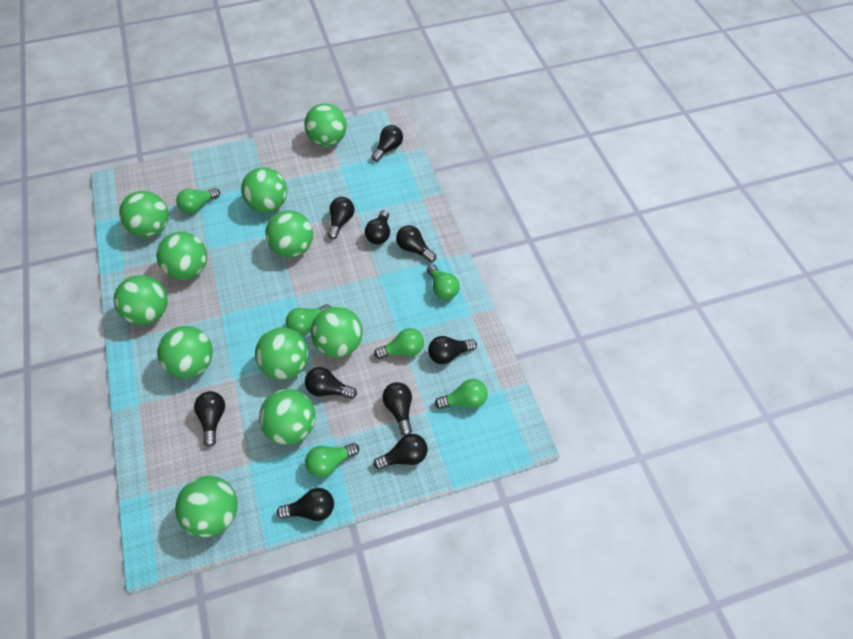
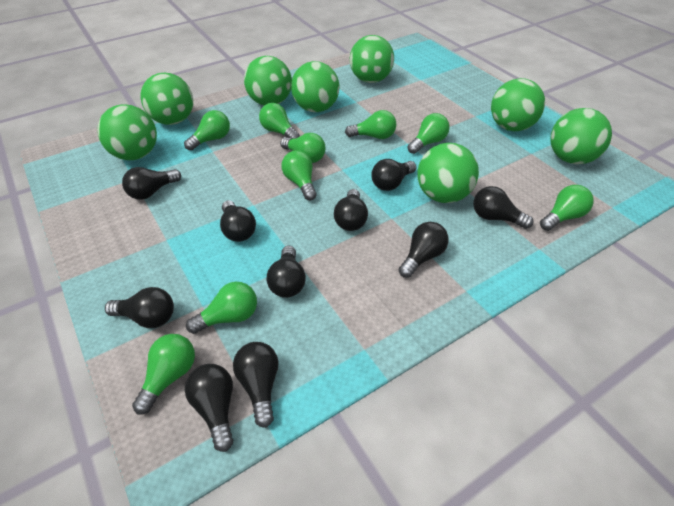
green ball: [114,275,168,325] [119,191,169,237] [156,232,207,280] [157,326,213,378] [175,476,237,538] [241,167,287,213] [255,327,309,380] [259,389,315,445] [265,210,313,258] [304,103,347,147] [311,307,363,358] = 11 -> [97,104,157,160] [141,73,193,125] [244,56,292,105] [291,61,339,112] [350,35,394,83] [417,143,479,203] [491,78,545,131] [550,108,612,164] = 8
green light bulb: [176,188,220,214] [286,304,331,335] [305,443,359,478] [374,328,424,359] [427,264,460,300] [435,379,488,409] = 6 -> [132,334,195,415] [184,110,230,150] [186,282,257,334] [259,103,300,139] [280,133,325,163] [282,150,317,200] [345,110,396,139] [407,113,450,154] [540,185,594,231] = 9

